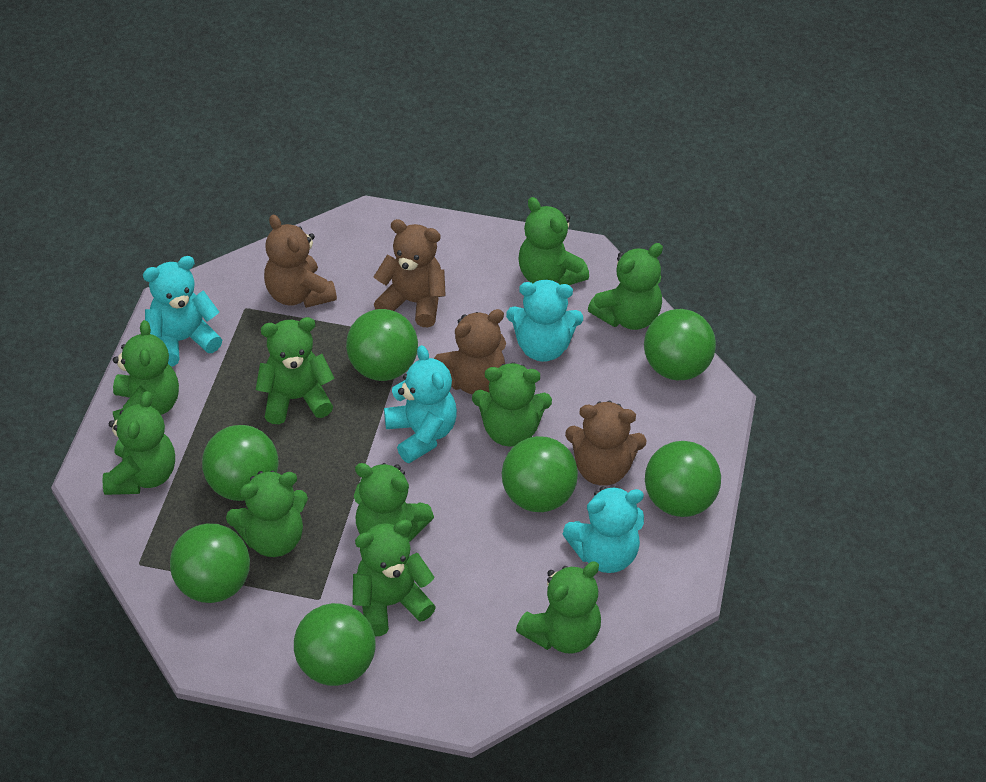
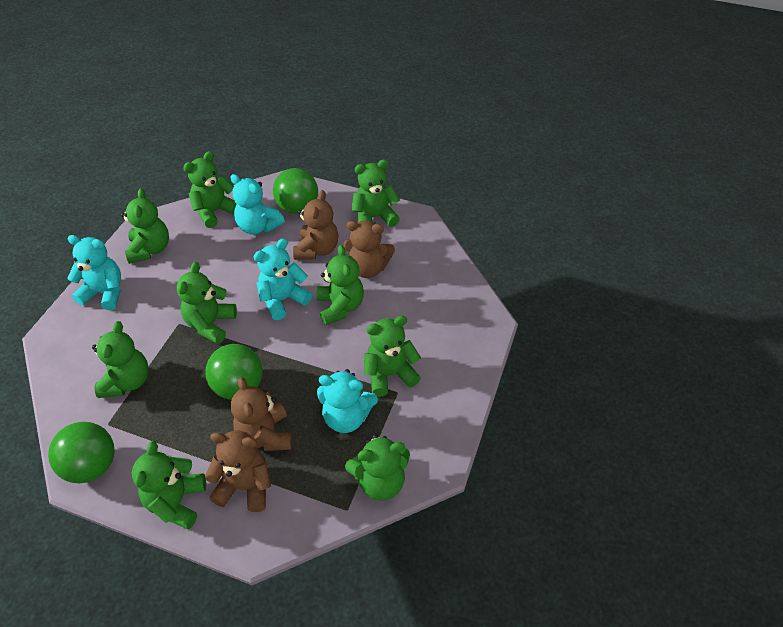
green ball: [170,523,250,603] [202,425,279,501] [294,603,376,686] [346,309,418,381] [502,436,578,512] [644,309,716,380] [645,441,721,517] = 7 -> [48,422,114,483] [205,344,263,400] [273,168,318,214] = 3
green teddy bear: [103,391,175,495] [113,320,179,421] [226,471,308,557] [256,317,334,424] [353,520,436,637] [354,463,434,542] [472,362,552,447] [516,562,601,653] [518,197,589,285] [588,243,663,330] = 10 -> [92,321,149,398] [121,189,169,264] [132,441,206,529] [177,262,237,344] [183,151,236,228] [317,245,364,325] [345,434,410,501] [352,159,400,227] [364,316,421,397] = 9

